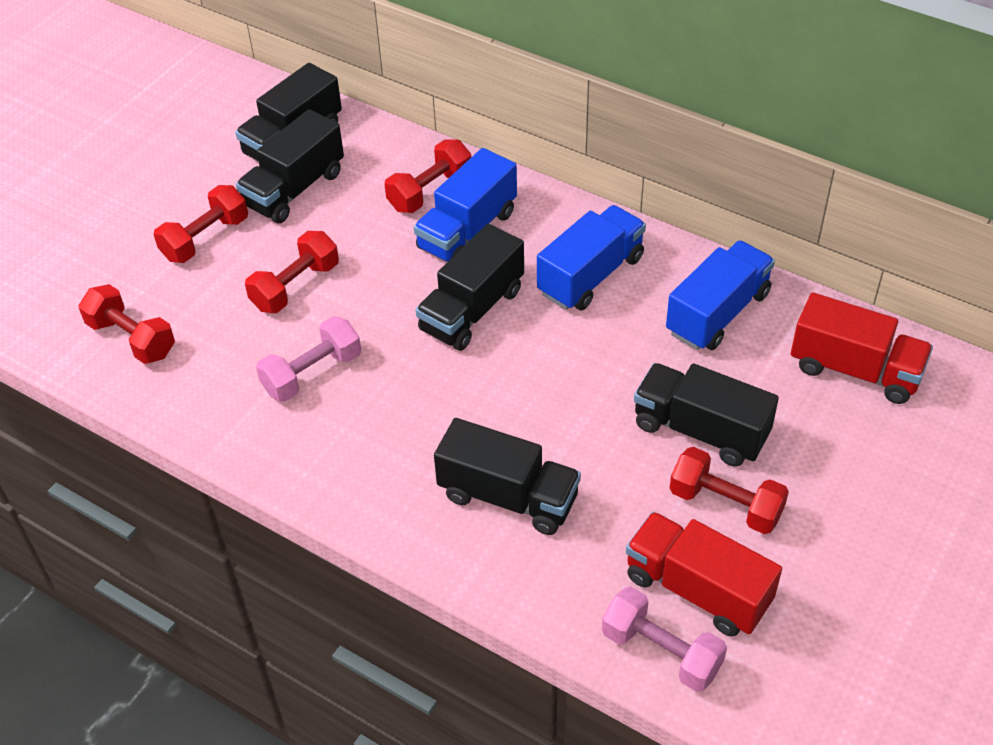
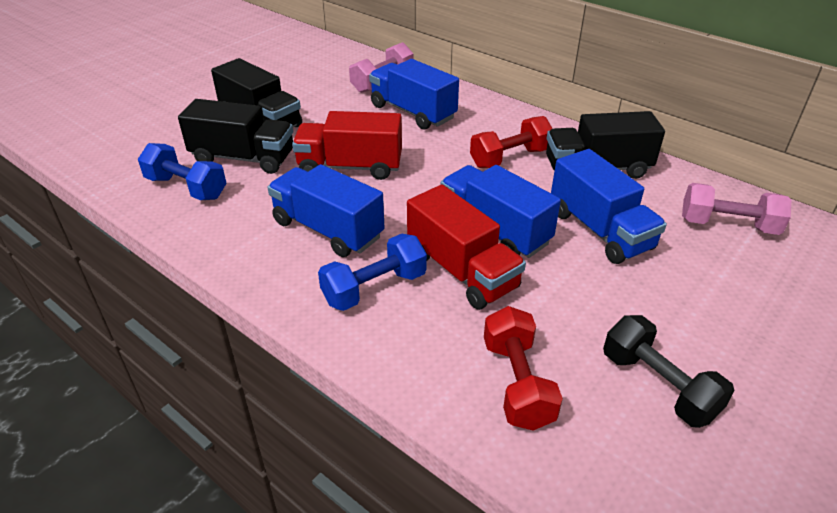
black dumbbell: none = 0 -> [603,315,735,428] = 1
black truck: [235,63,342,162] [236,109,344,223] [416,224,524,351] [434,418,581,535] [634,363,779,466] = 5 -> [178,99,293,174] [211,58,302,127] [546,111,665,179] = 3
blue dumbbell: none = 0 -> [138,143,227,200] [318,234,427,311] = 2
blue truck: [414,148,517,262] [537,205,646,310] [666,241,775,350] = 3 -> [268,164,384,257] [369,59,459,129] [441,165,561,258] [551,149,667,264] = 4
red dumbbell: [79,284,175,364] [154,185,248,263] [245,231,339,313] [385,139,471,213] [670,447,789,534] = 5 -> [470,116,553,168] [484,306,563,431] = 2

